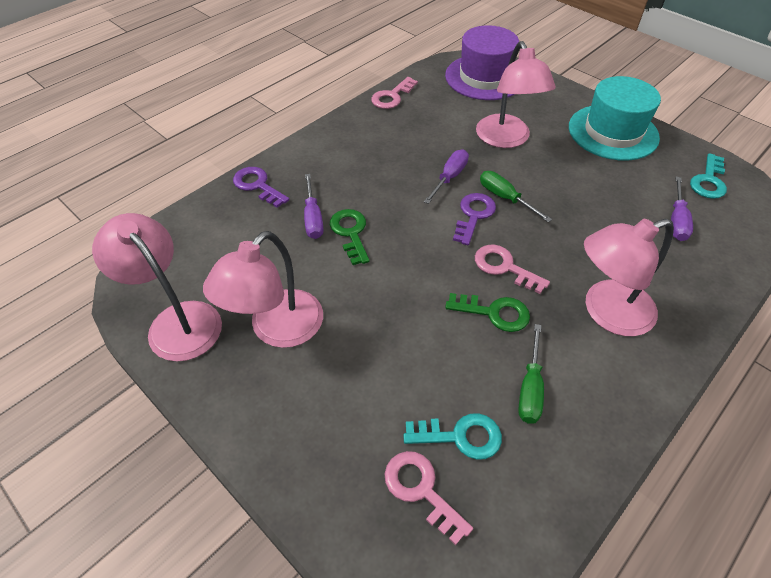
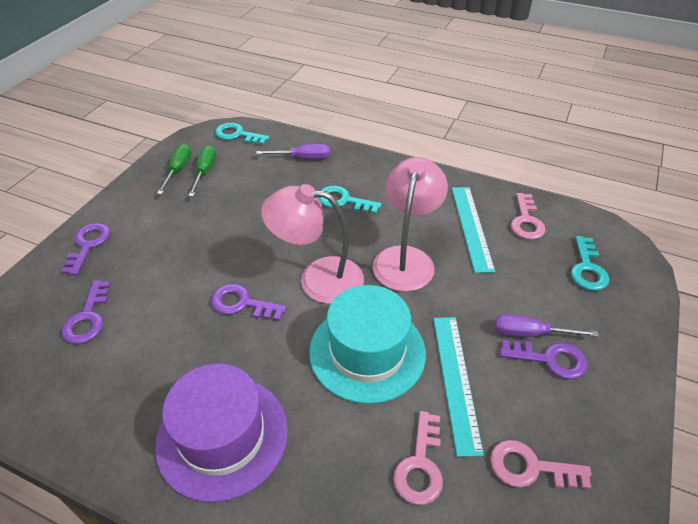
green key: [330,209,370,265] [445,293,530,332] = 2 -> none = 0
pink lamp: [92,213,222,361] [203,231,323,348] [476,41,556,148] [584,219,674,336] = 4 -> [261,184,364,304] [372,157,448,292] = 2
purple key: [233,167,289,208] [453,193,496,245] = 2 -> [61,223,110,275] [61,280,111,344] [211,284,287,321] [500,340,588,379] = 4
purple screwdriver: [304,174,324,239] [424,149,469,204] [671,177,693,241] = 3 -> [256,144,330,159] [495,314,599,337] = 2
turquoise key: [403,413,502,460] [690,153,727,199] = 2 -> [215,123,270,145] [318,186,382,214] [571,236,609,291] = 3
turquoise ruler: none = 0 -> [434,317,484,457] [452,187,495,273] = 2

